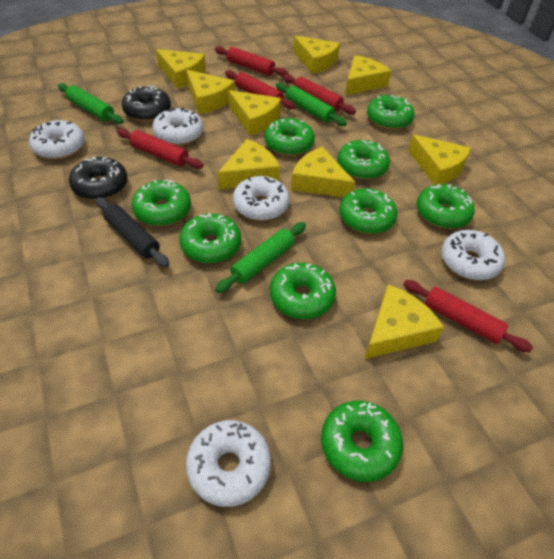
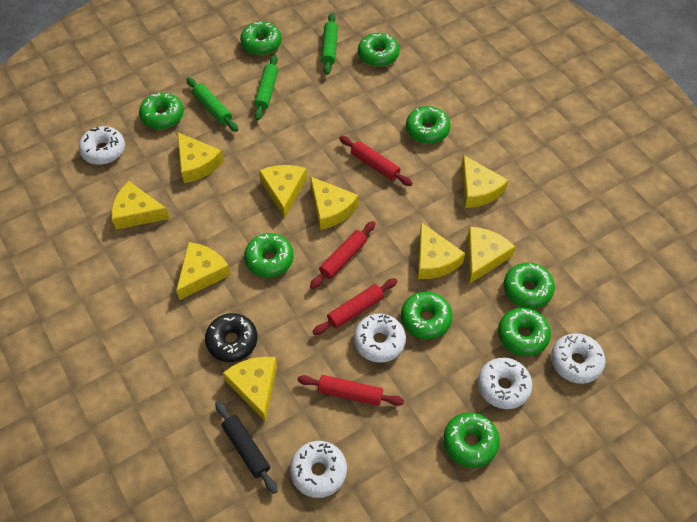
black donut: [69,157,128,200] [122,85,171,122] = 2 -> [205,313,257,362] = 1
red rolling pin: [117,128,203,169] [215,46,288,77] [225,70,295,109] [283,74,356,115] [403,280,533,352] = 5 -> [297,375,404,406] [310,221,375,289] [313,278,397,335] [339,136,413,186] = 4

